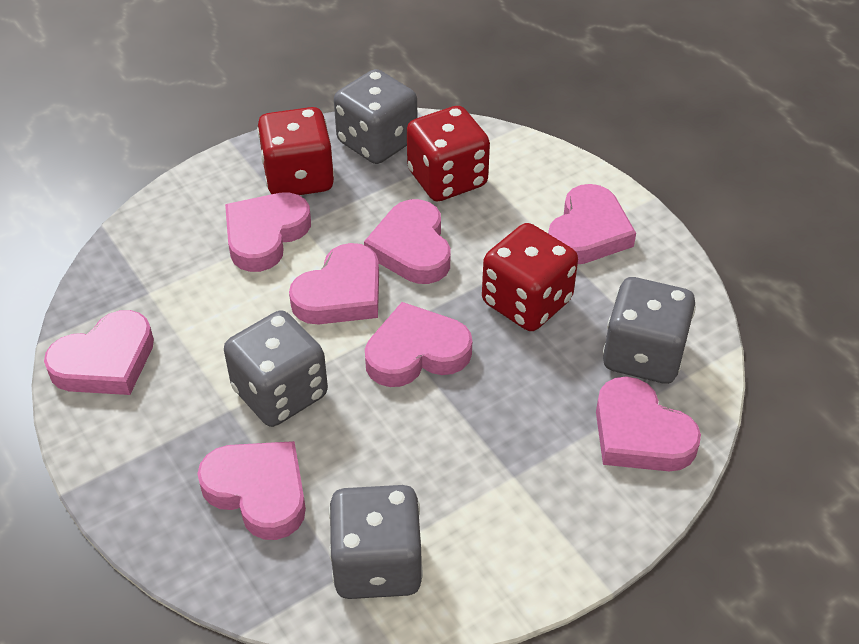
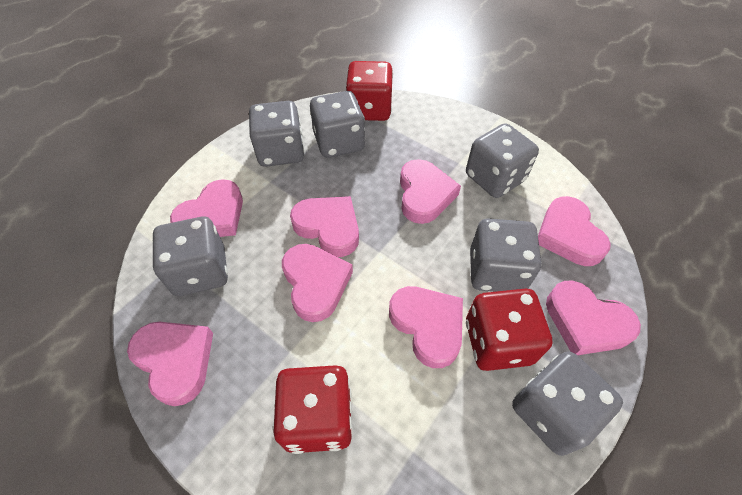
grey dice: [224,310,328,427] [329,485,423,599] [334,69,417,164] [603,277,696,384] = 4 -> [153,217,228,296] [249,101,305,167] [310,91,365,158] [466,123,539,198] [470,218,541,292] [512,351,623,456] = 6

